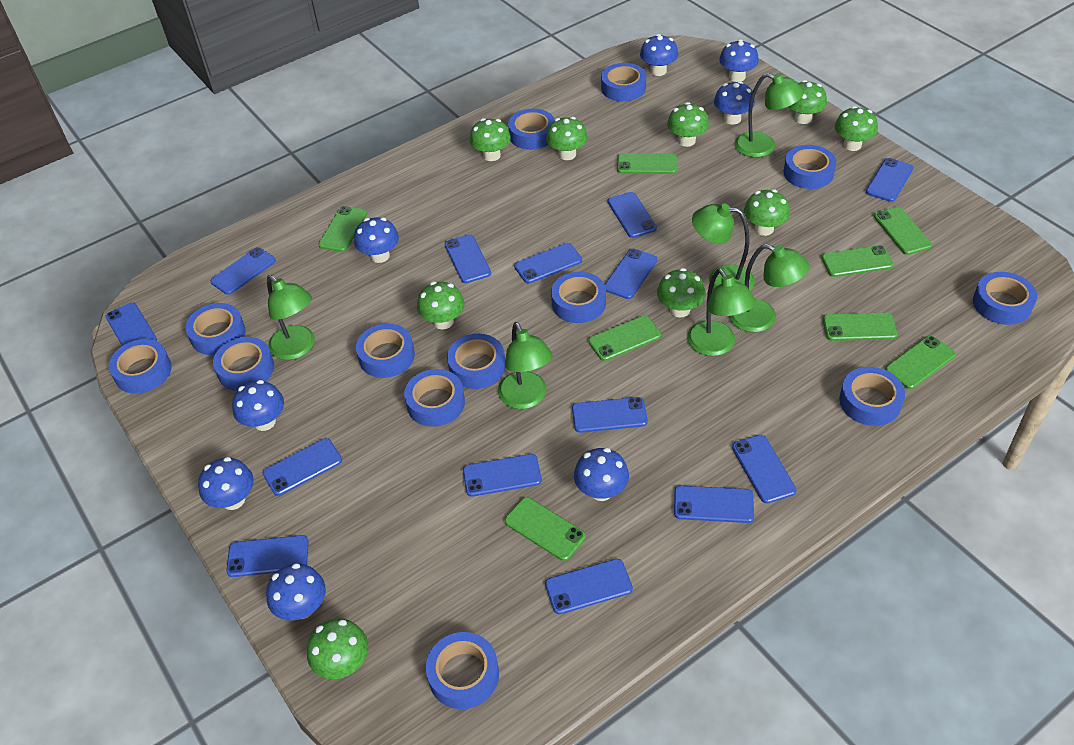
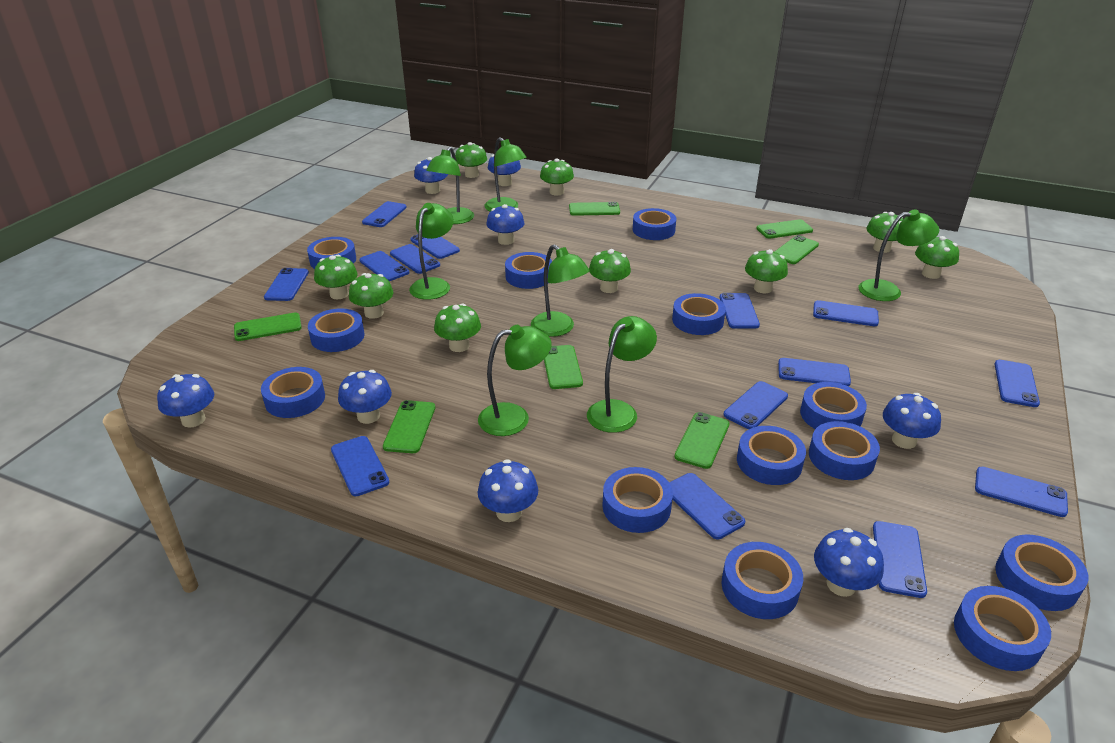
green lamp: [267,275,315,360] [498,322,553,409] [687,269,756,356] [692,204,755,291] [729,244,809,332] [735,73,804,157] = 6 -> [409,203,454,300] [426,147,474,224] [478,325,552,436] [484,137,527,211] [531,244,590,337] [587,316,657,433] [859,209,939,301] = 7
green phone: [319,206,367,252] [505,497,586,561] [588,315,661,361] [617,153,677,174] [822,245,893,277] [823,313,898,341] [874,207,932,255] [885,336,956,389] = 8 -> [234,312,302,341] [383,400,435,453] [544,345,583,389] [569,202,620,216] [674,412,730,469] [756,219,813,239] [775,235,819,264] = 7

